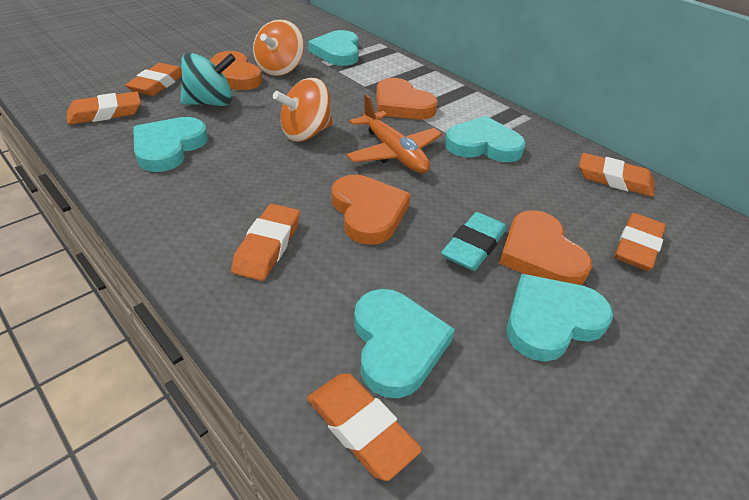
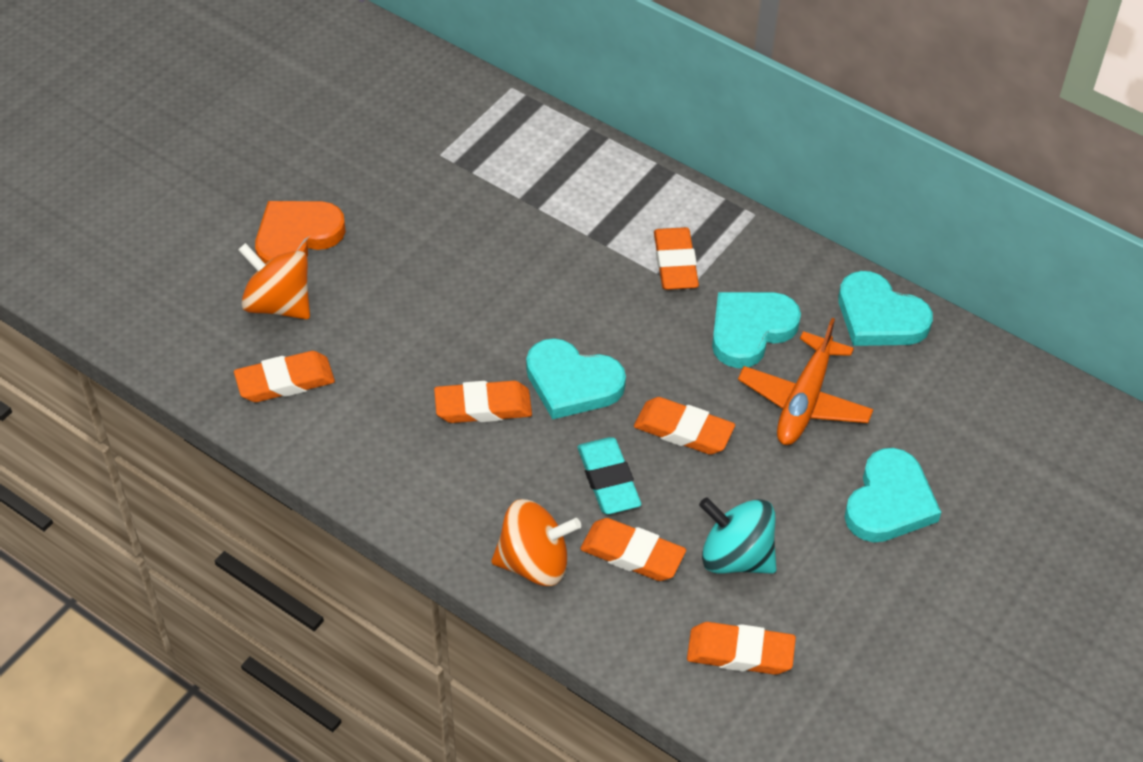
orange heart: [210,51,262,90] [332,175,411,245] [376,78,438,120] [499,210,592,285] = 4 -> [255,201,346,264] = 1
turquoise heart: [133,117,208,172] [308,30,359,66] [354,289,455,398] [445,116,526,162] [507,274,613,362] = 5 -> [526,338,626,420] [712,292,801,368] [839,271,933,346] [845,448,941,542] = 4

